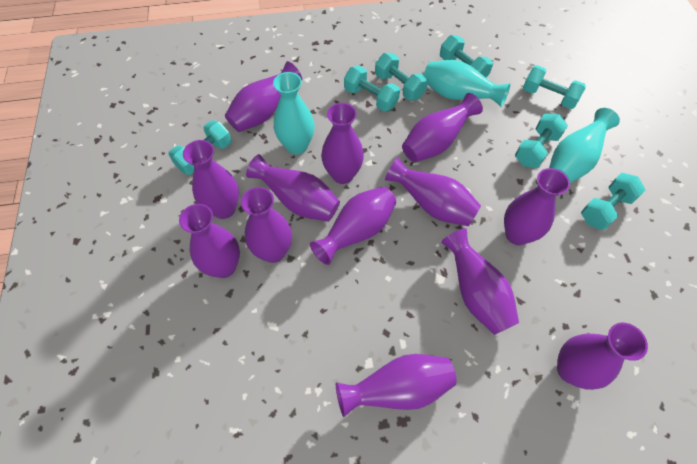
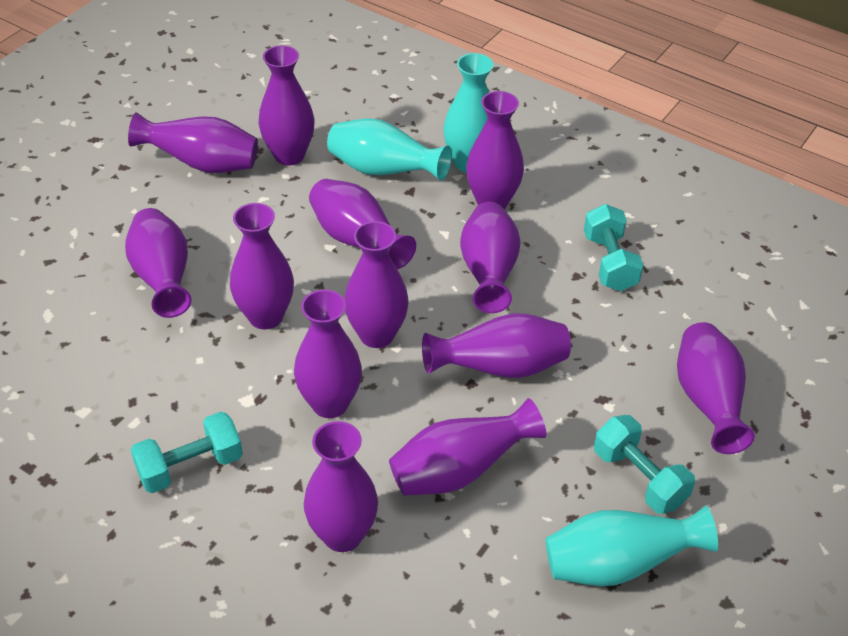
turquoise dumbbell: [168,120,232,175] [344,66,400,112] [375,53,428,101] [440,35,493,77] [515,113,568,168] [523,65,586,109] [581,173,645,230] = 7 -> [131,412,243,493] [584,204,643,291] [594,415,695,514] = 3

